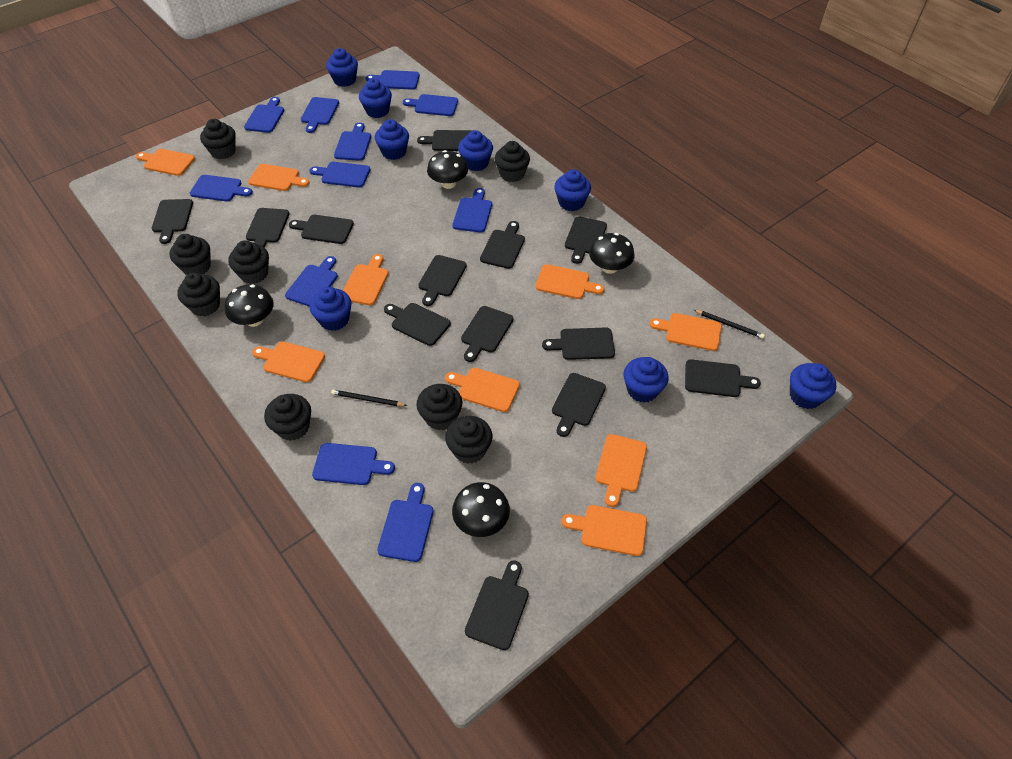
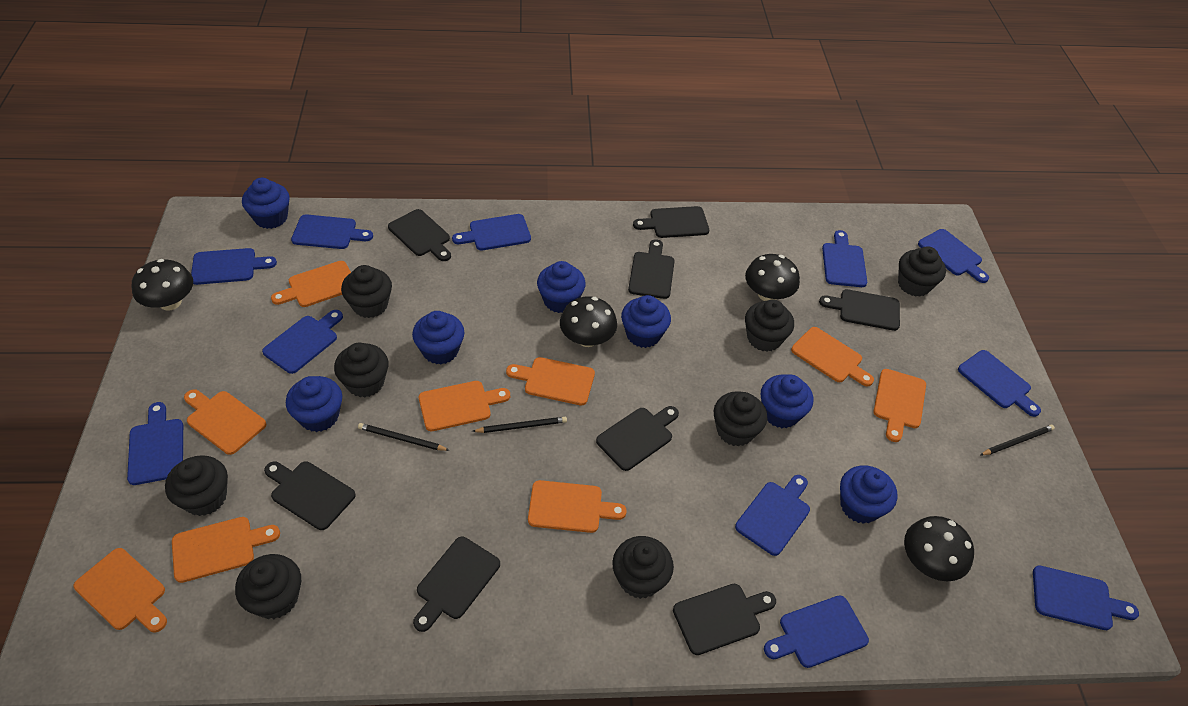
black cutting board: [152,199,193,244] [246,208,290,248] [289,215,354,244] [384,303,451,346] [417,130,472,151] [418,255,467,306] [461,306,513,362] [465,560,529,650] [480,221,525,269] [542,328,615,360] [552,373,606,437] [565,216,607,264] [685,359,761,397] = 13 -> [264,461,356,530] [388,209,451,261] [413,537,500,632] [596,406,679,471] [628,239,675,299] [633,206,709,238] [673,584,776,655] [819,289,900,331] = 8
black pencil: [331,390,407,406] [694,310,765,339] = 2 -> [358,423,449,451] [472,417,567,433] [980,425,1055,455] = 3
blue cupcake: [309,287,352,331] [326,48,358,87] [359,79,392,118] [375,119,409,160] [458,130,493,171] [554,169,591,211] [623,357,668,403] [790,363,836,409] = 8 -> [242,178,290,229] [286,376,342,432] [412,311,464,364] [537,261,586,313] [621,295,671,348] [761,375,813,428] [840,465,897,524] = 7

